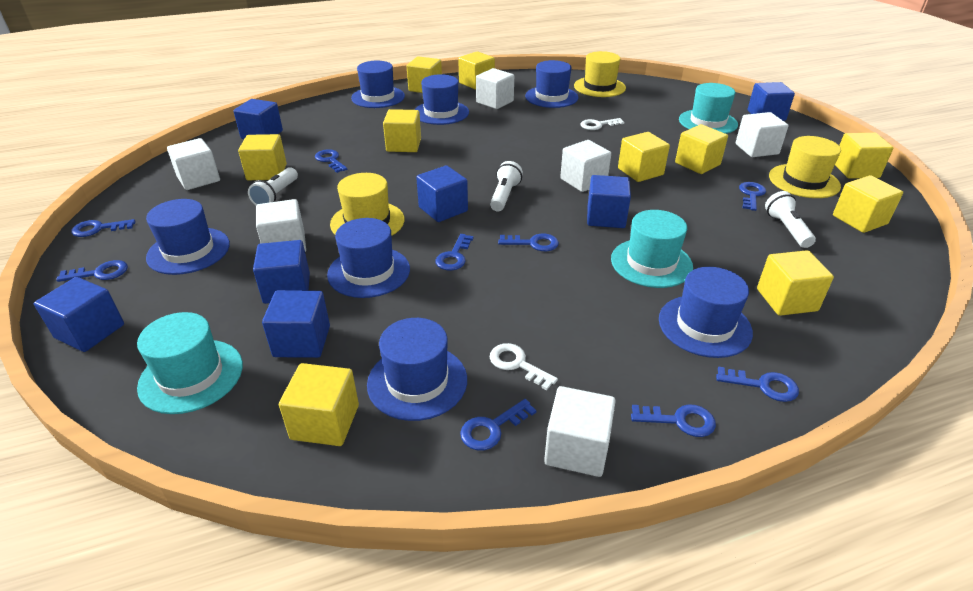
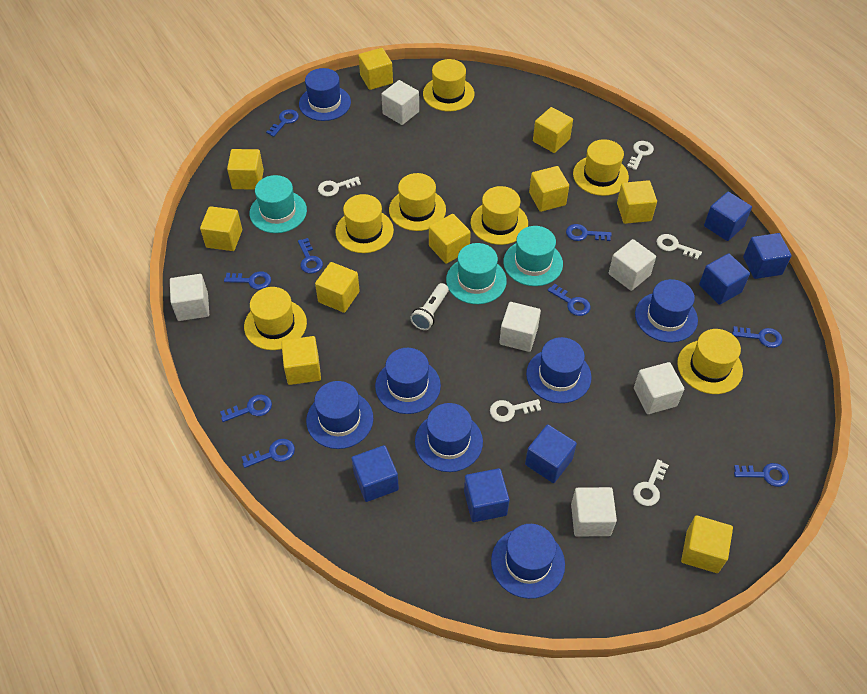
blue cube: [34,277,124,352] [233,99,283,139] [253,240,310,304] [262,290,330,358] [416,165,468,222] [587,175,631,228] [747,82,795,121] = 7 -> [352,445,399,502] [464,468,509,522] [525,424,577,483] [699,253,750,305] [704,192,752,241] [743,233,792,279] = 6
white flashlight: [248,167,298,205] [490,161,523,211] [765,191,816,248] = 3 -> [410,283,449,330] = 1
white key: [490,343,558,390] [580,118,624,130] = 2 -> [318,177,361,197] [490,399,541,422] [627,141,654,170] [633,459,669,506] [656,234,702,260] = 5
yellow hat: [330,173,404,236] [574,51,626,97] [769,136,841,198] = 3 -> [244,287,307,350] [335,194,394,253] [389,173,446,231] [423,59,474,111] [471,186,528,245] [573,139,629,196] [677,329,743,394] = 7

